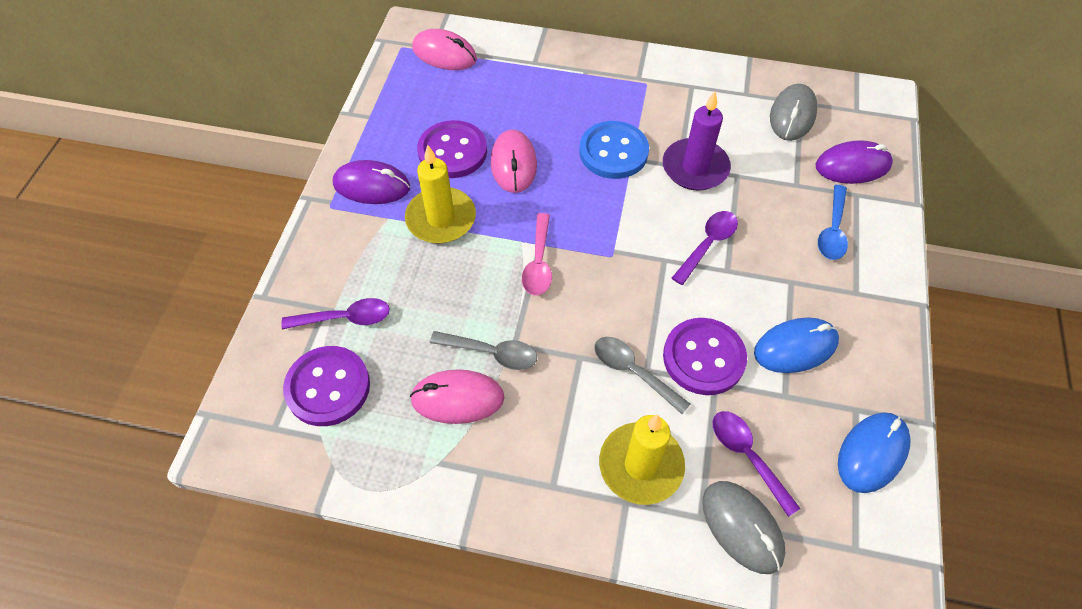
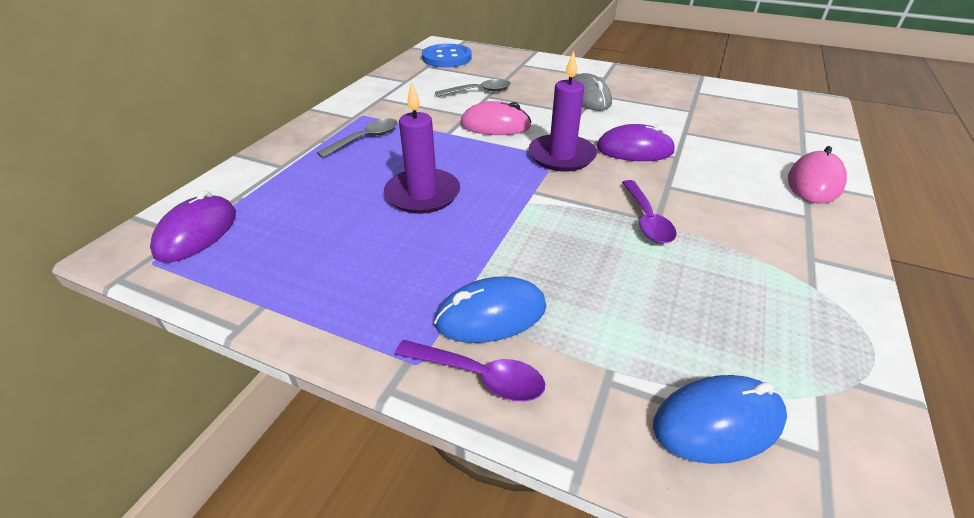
blue spoon: [818,185,848,260] = 1 -> none = 0
grey mouse: [702,481,785,574] [770,84,818,141] = 2 -> [572,73,612,111] = 1
pink mouse: [410,369,505,424] [412,29,477,70] [491,129,537,193] = 3 -> [460,101,532,135] [788,146,847,204] = 2
pink spoon: [522,213,552,296] = 1 -> none = 0
purple button: [283,346,370,426] [417,120,487,178] [663,318,747,395] = 3 -> none = 0
purple candle: [663,91,731,191] = 1 -> [384,81,460,214] [528,51,597,171] = 2
purple spoon: [281,298,390,329] [672,211,738,285] [713,411,800,517] = 3 -> [395,340,545,401] [622,180,676,244] = 2
yellow candle: [405,145,476,243] [599,415,685,505] = 2 -> none = 0

